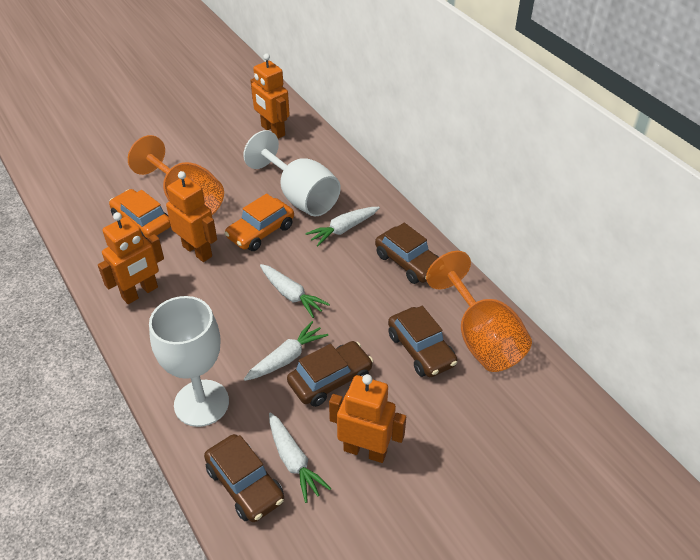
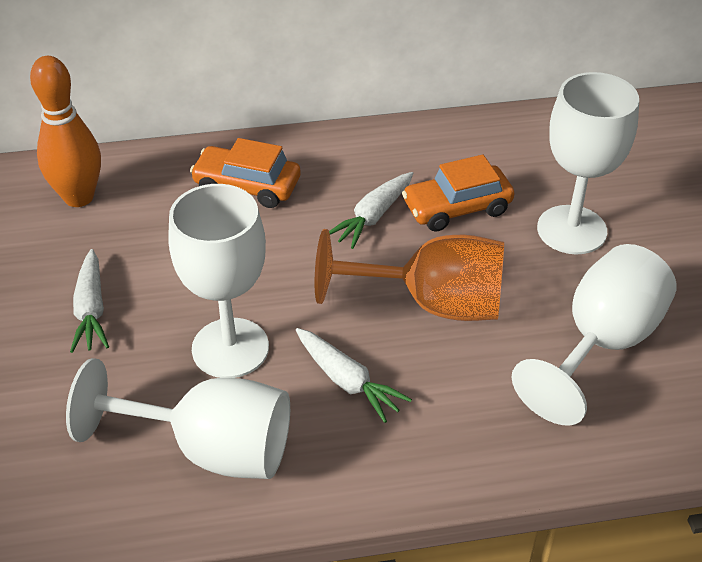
brown car: [204,434,284,522] [287,341,373,407] [375,223,439,284] [388,306,457,377] = 4 -> none = 0
orange bowling pin: none = 0 -> [30,56,101,207] = 1
orange goblet: [128,135,224,215] [426,251,532,372] = 2 -> [315,229,504,321] = 1
orange robot: [98,212,164,304] [166,171,217,262] [250,53,290,139] [329,374,406,463] = 4 -> none = 0
white carrot: [244,321,328,381] [260,264,330,318] [269,412,331,503] [305,207,380,246] = 4 -> [70,249,109,353] [296,328,412,423] [329,172,414,249] = 3
white goblet: [149,296,229,427] [243,130,341,216] = 2 -> [66,358,290,479] [168,184,269,378] [512,244,677,426] [537,72,639,254] = 4

